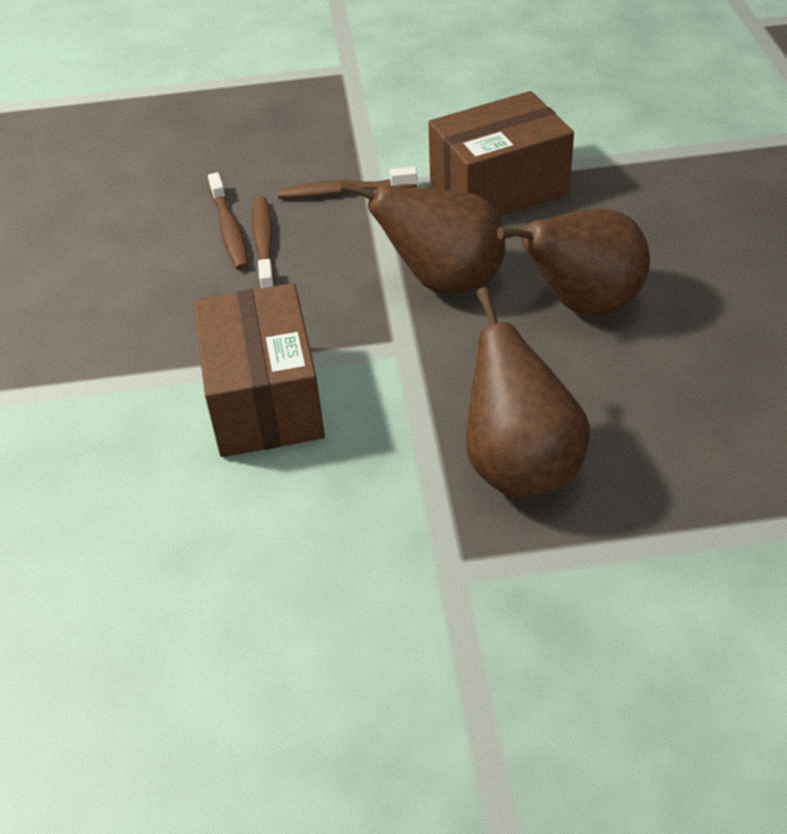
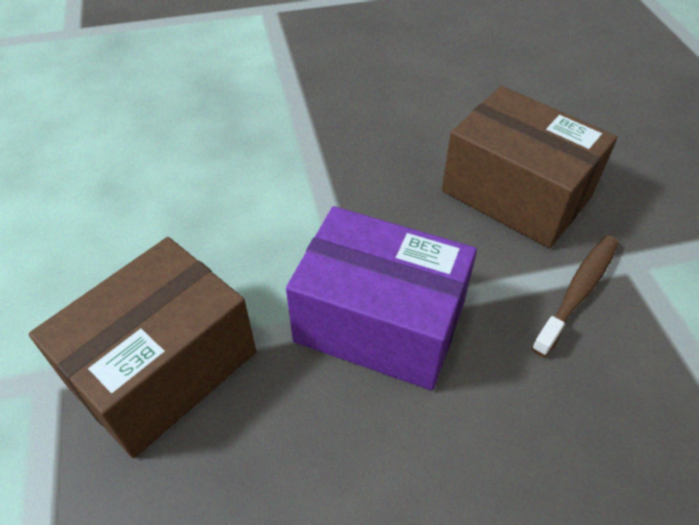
brown pear: [340,181,506,294] [466,287,590,498] [497,209,650,316] = 3 -> none = 0
brown toothbrush: [208,172,249,270] [252,196,275,288] [277,167,418,199] = 3 -> [531,236,618,357] = 1
purple box: none = 0 -> [286,206,477,390] = 1

